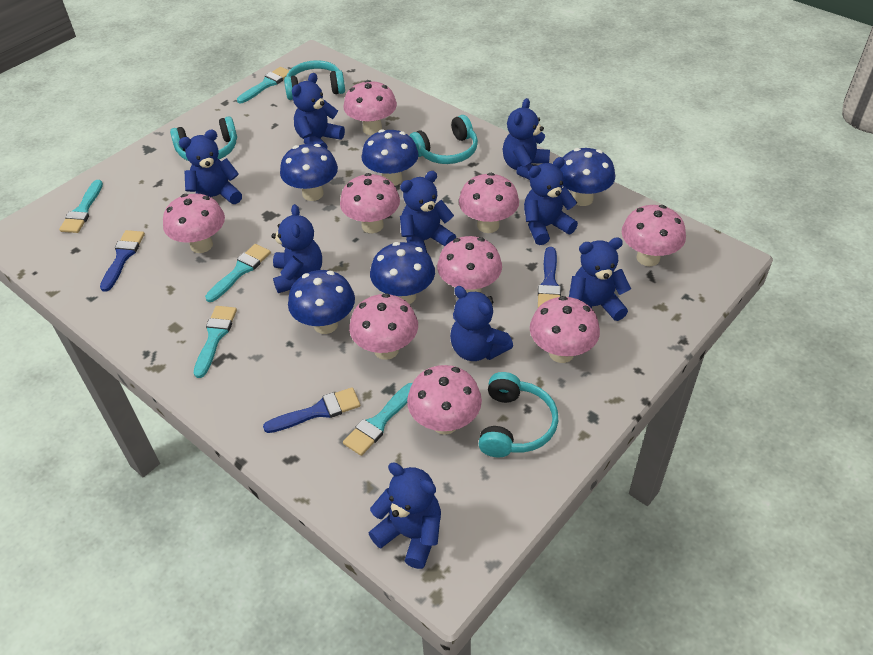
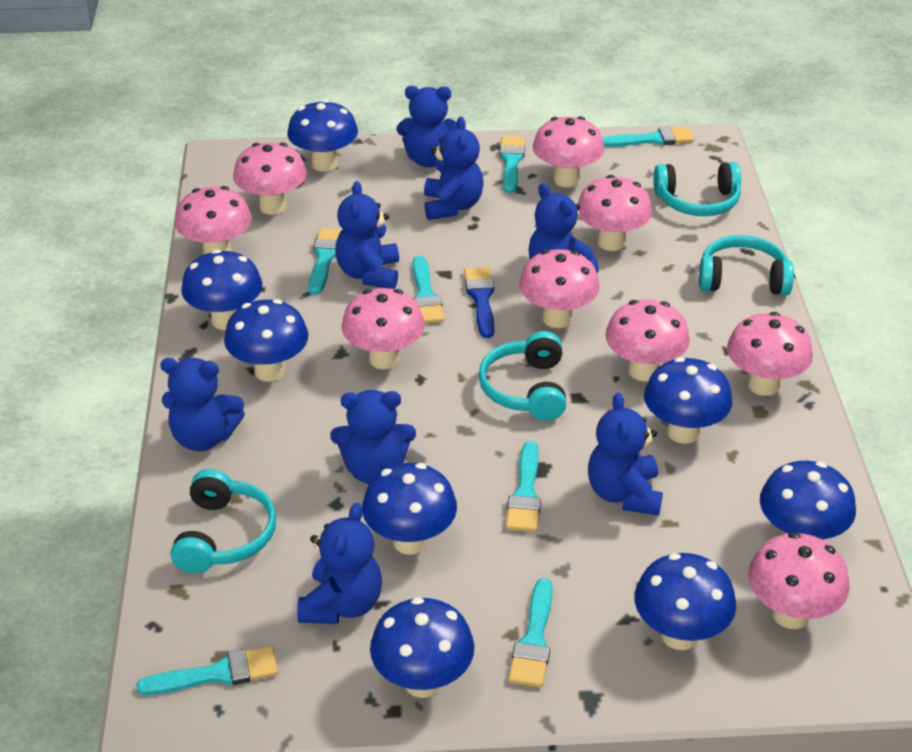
blue brush: [100,230,145,292] [263,387,360,433] [538,247,561,308] = 3 -> [464,267,494,338] = 1
blue mushroom: [280,144,338,201] [288,270,355,334] [362,129,419,186] [370,242,435,304] [560,148,615,206] = 5 -> [181,249,263,330] [224,299,309,382] [287,100,358,171] [362,463,457,555] [370,597,474,698] [635,553,736,650] [644,357,732,444] [760,461,856,539] = 8
blue teddy bear: [179,129,242,204] [271,204,322,293] [292,73,345,149] [369,462,441,569] [400,171,456,251] [450,286,513,361] [503,98,550,180] [524,157,578,245] [569,238,631,321] = 9 -> [160,358,245,451] [297,503,382,624] [330,390,416,484] [335,181,399,289] [397,86,457,167] [424,117,484,220] [528,183,599,273] [588,393,663,515] = 8
turquoise brush: [59,180,103,233] [194,306,237,378] [205,244,271,302] [237,67,289,103] [343,383,412,456] = 5 -> [136,646,278,695] [308,228,343,295] [413,256,444,323] [500,136,525,193] [506,441,541,532] [508,578,553,687] [602,127,694,147] = 7

